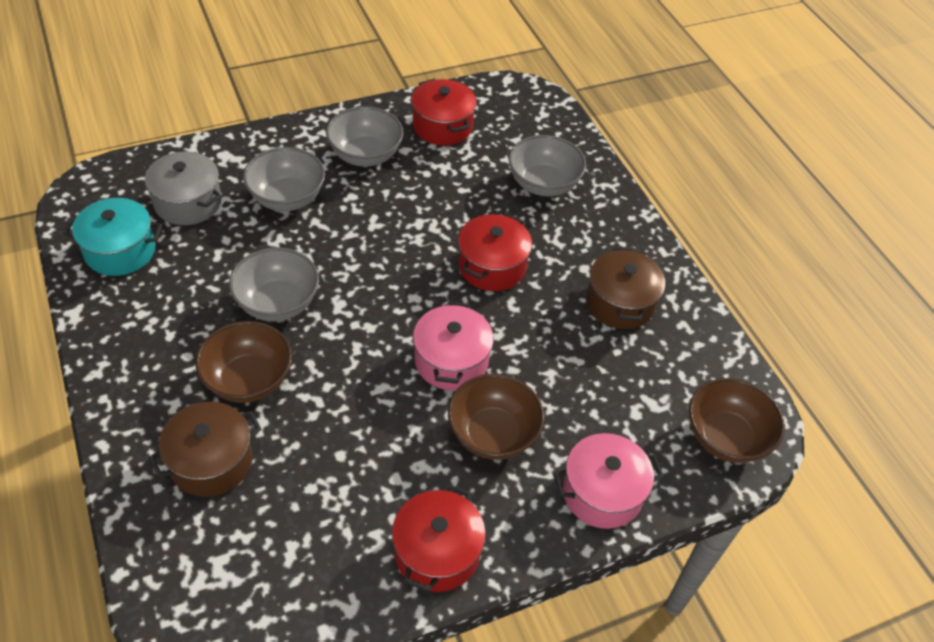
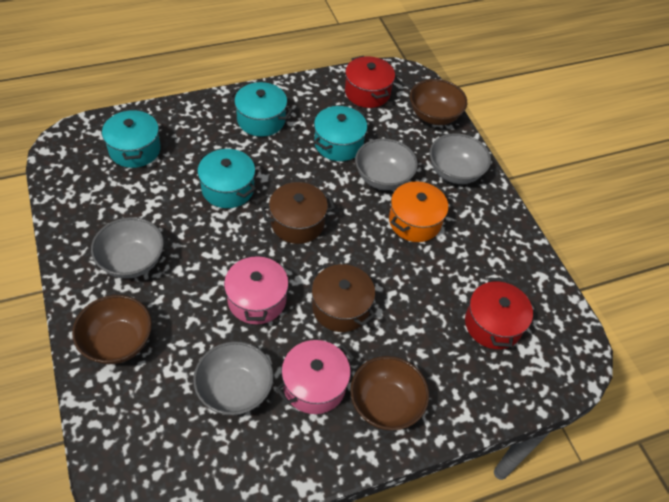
grey pot: [145,152,222,225] = 1 -> none = 0
orange pot: none = 0 -> [389,181,448,242] = 1
red pot: [392,484,486,592] [411,79,477,146] [458,214,532,291] = 3 -> [345,56,395,108] [465,277,533,349] = 2
turquoise pot: [63,198,162,276] = 1 -> [102,109,161,168] [198,149,256,208] [229,82,293,137] [314,106,367,161] = 4

